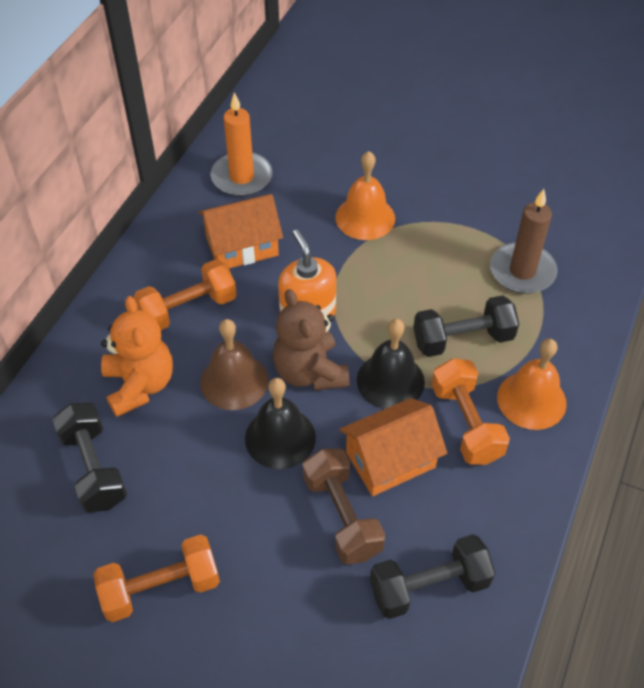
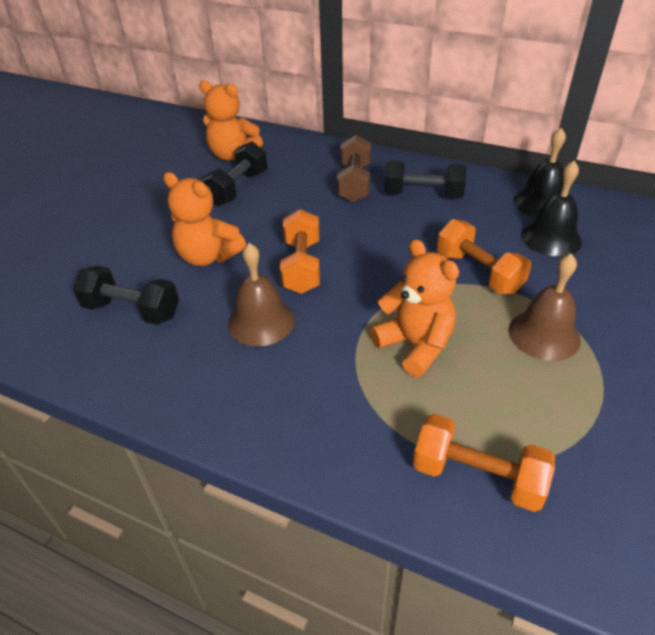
brown bell: [200,319,268,410] = 1 -> [228,243,295,346] [508,253,581,361] = 2
brown candle: [490,189,558,294] = 1 -> none = 0
brown teddy bear: [273,289,349,391] = 1 -> none = 0
orange bell: [335,151,395,240] [497,339,567,430] = 2 -> none = 0
orange candle: [211,92,273,196] = 1 -> none = 0
orange house: [198,194,283,268] [339,398,447,496] = 2 -> none = 0
orange soap dispenser: [278,230,336,316] = 1 -> none = 0
orange teddy bear: [101,296,173,417] = 1 -> [163,172,246,266] [199,80,263,161] [370,239,459,377] = 3

